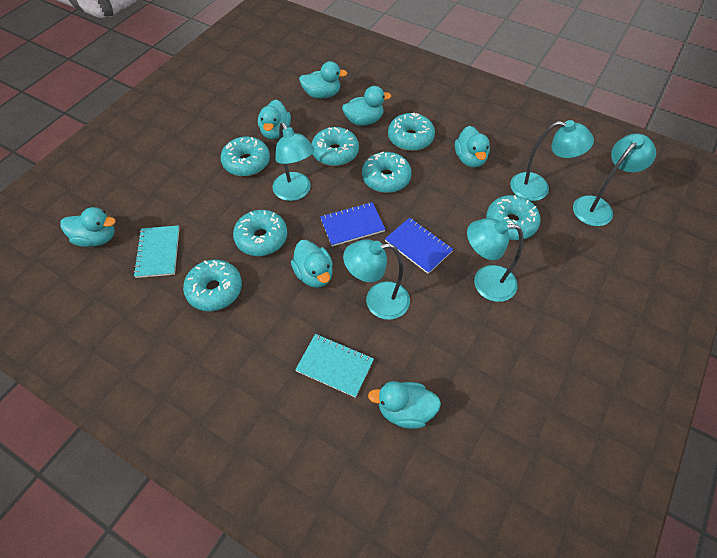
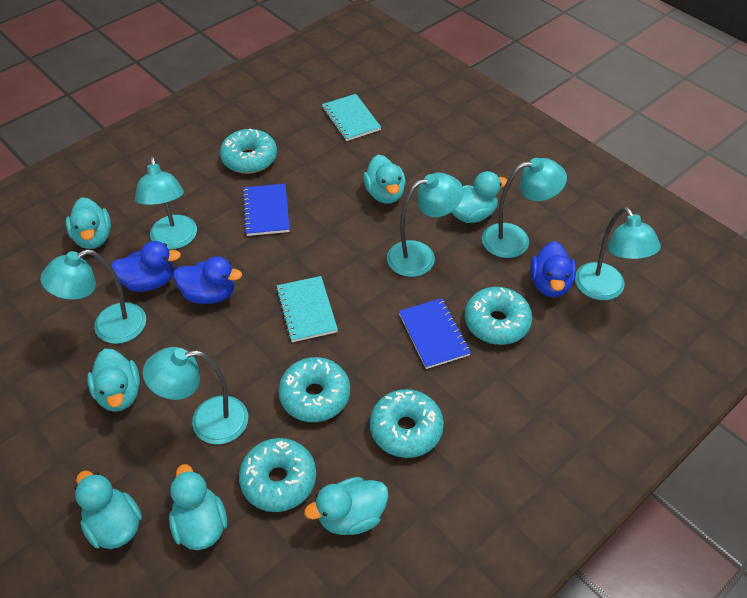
blue duck: none = 0 -> [111,241,181,292] [173,256,242,304] [530,241,576,298] = 3
turquoise donut: [183,259,242,311] [221,137,270,176] [233,210,287,256] [311,127,359,166] [362,152,412,193] [388,113,435,151] [486,195,540,240] = 7 -> [220,129,277,174] [239,438,316,512] [278,357,350,422] [370,389,444,458] [465,287,532,345] = 5
turquoise lamp: [273,123,314,201] [343,239,410,320] [467,218,524,302] [510,120,594,201] [573,133,656,226] = 5 -> [40,249,146,344] [135,157,197,249] [143,347,248,444] [387,173,464,277] [482,158,567,258] [575,207,661,300] = 6

